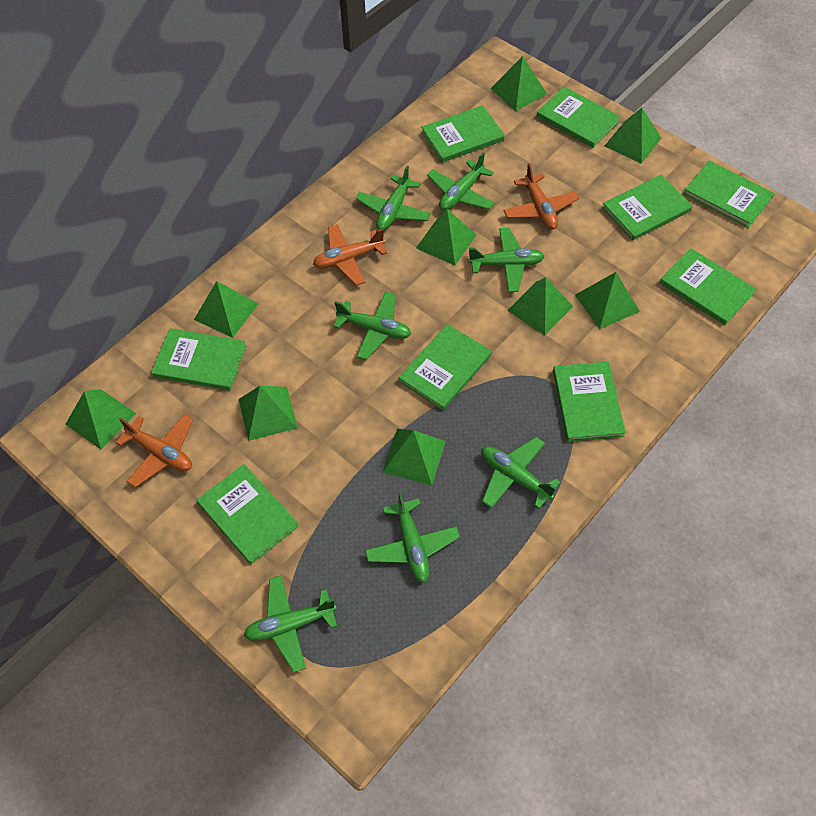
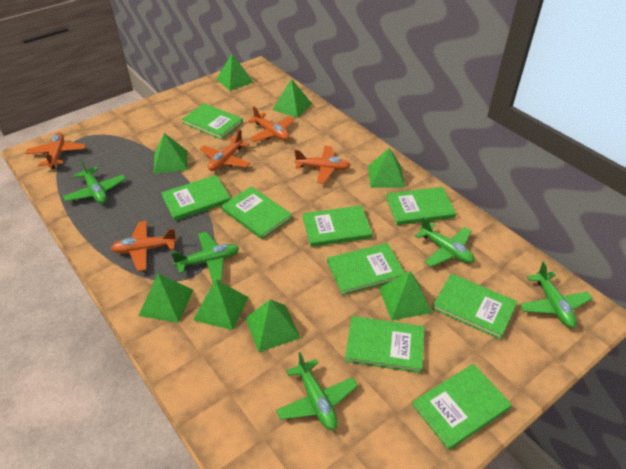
green plane: [244,575,337,672] [333,292,411,360] [356,165,431,230] [365,491,460,583] [427,152,495,211] [468,228,545,292] [481,437,561,509] = 7 -> [63,159,126,204] [171,232,239,283] [276,352,358,430] [415,217,475,267] [520,262,593,328] = 5
green pyramid: [66,389,136,449] [194,281,258,338] [239,386,298,441] [382,429,446,485] [416,209,476,266] [491,56,547,111] [507,277,573,336] [575,272,640,329] [605,108,662,164] = 9 -> [138,274,193,323] [154,133,188,174] [193,280,248,330] [216,54,254,91] [245,299,300,352] [272,79,312,118] [368,147,405,188] [379,271,432,320] = 8
orange plane: [116,414,193,488] [313,224,387,286] [503,163,579,230] = 3 -> [25,132,86,169] [111,221,177,271] [200,130,251,171] [247,106,295,142] [295,146,351,184] = 5

